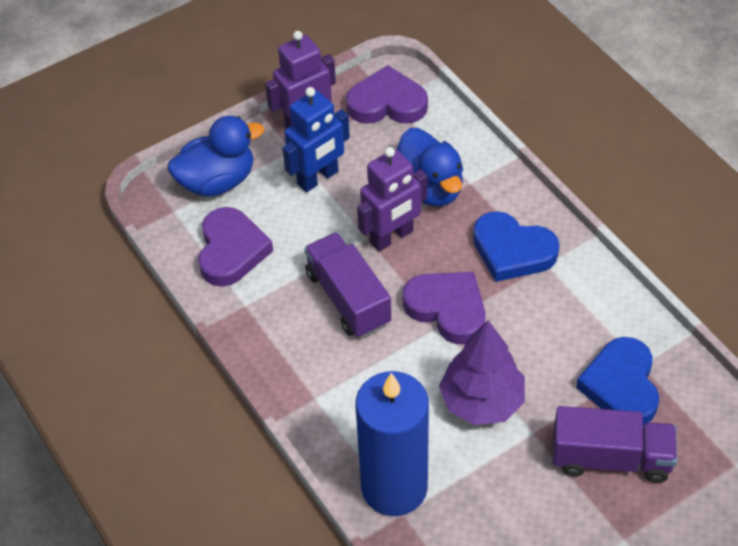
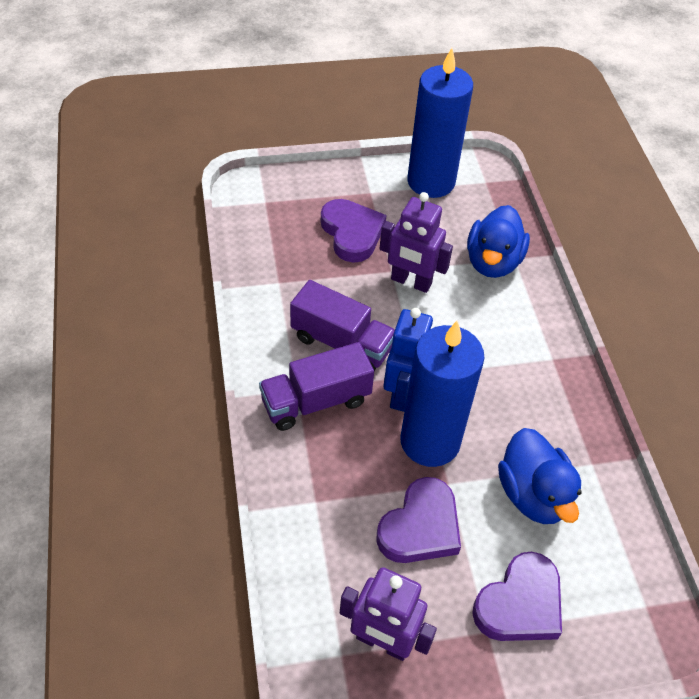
blue candle: [356,371,429,516] = 1 -> [401,321,485,467] [407,48,473,198] = 2
blue heart: [473,211,560,282] [576,337,659,425] = 2 -> none = 0
purple tree: [439,320,525,425] = 1 -> none = 0

